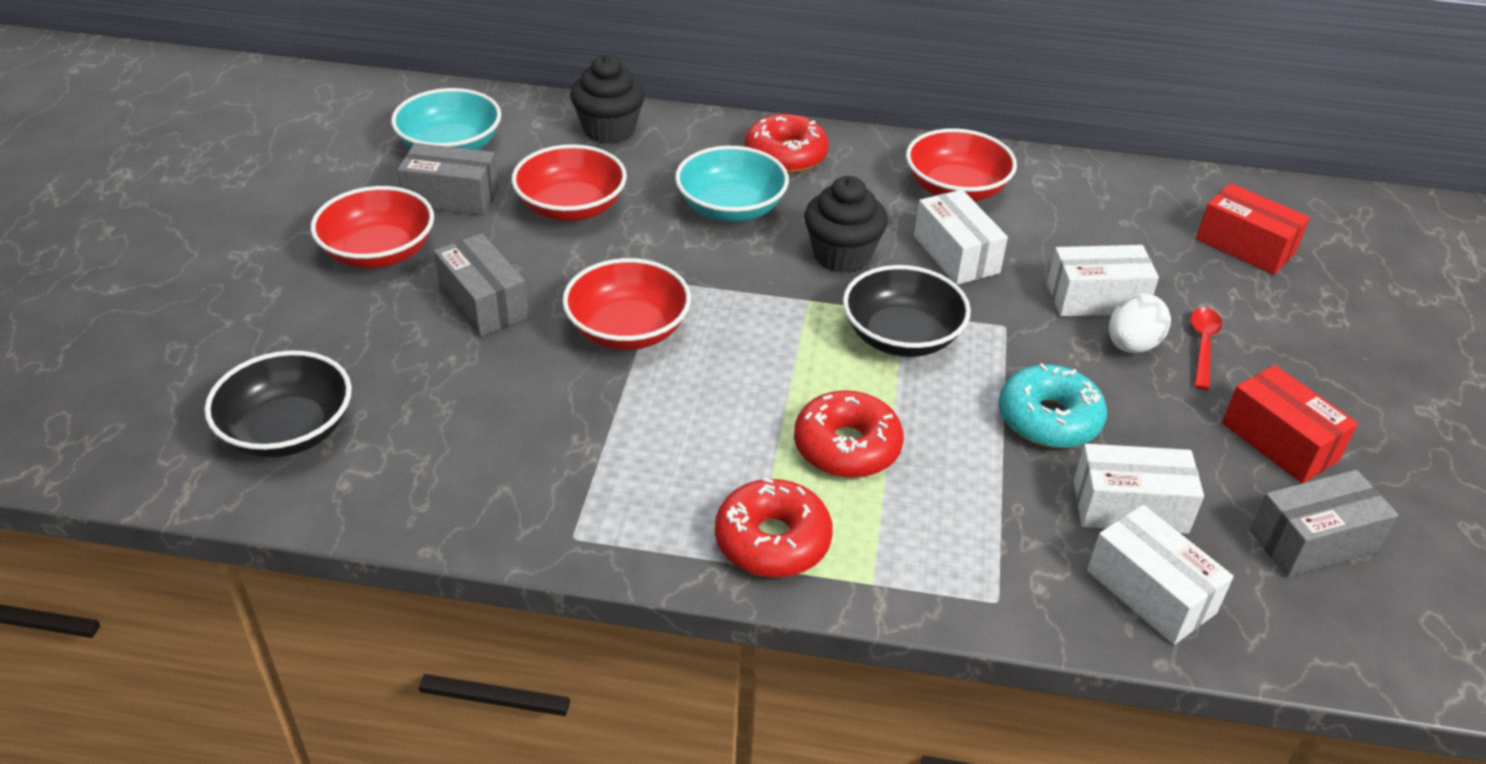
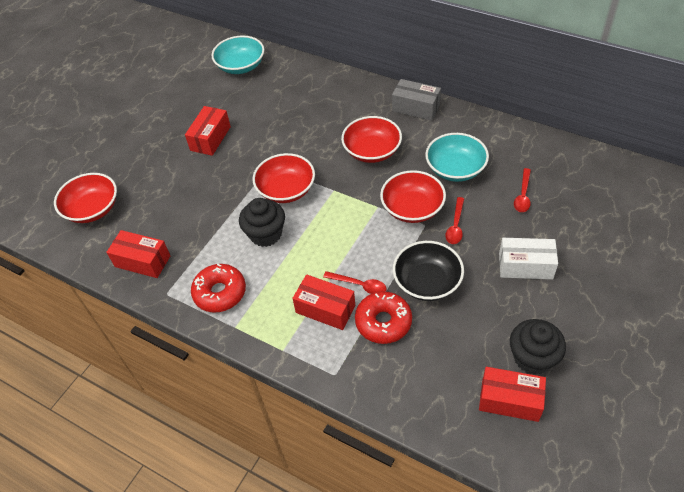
black bowl: [204,350,352,457] [843,265,971,357] = 2 -> [393,241,464,301] = 1
grey box: [398,143,499,216] [434,233,529,337] [1250,470,1398,577] = 3 -> [392,79,441,121] = 1
red box: [1196,183,1310,275] [1222,365,1358,483] = 2 -> [106,230,170,278] [185,106,231,156] [292,274,355,330] [479,367,546,422] = 4
red donut: [715,477,833,578] [744,114,829,173] [794,390,904,478] = 3 -> [191,264,246,313] [355,291,412,344] = 2
red spoon: [1190,308,1222,390] = 1 -> [323,271,387,294] [445,197,464,244] [514,168,531,212] = 3
turquoise donut: [999,363,1107,448] = 1 -> none = 0
white box: [914,190,1008,285] [1047,245,1159,316] [1073,444,1204,534] [1087,505,1234,645] = 4 -> [499,238,558,279] = 1
white egg: [1109,293,1171,353] = 1 -> none = 0

